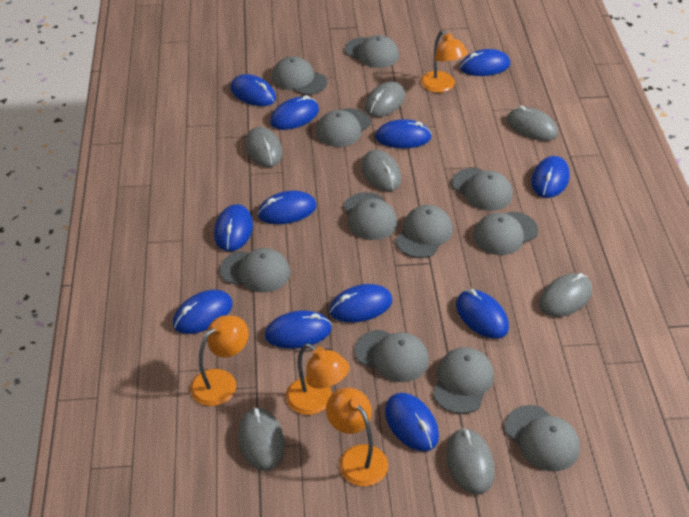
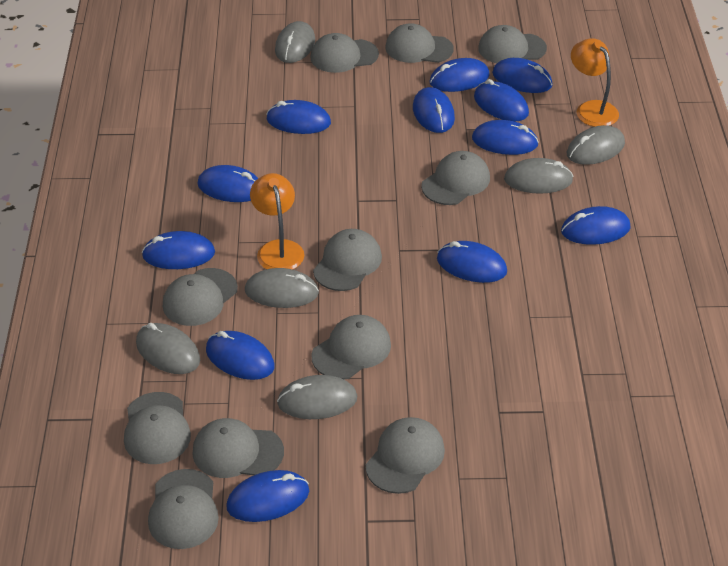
grey mouse: [238,407,285,471] [245,127,282,167] [361,150,401,191] [365,81,405,117] [446,428,495,495] [507,106,558,141] [539,273,592,317] = 7 -> [136,323,200,374] [245,268,319,308] [275,21,315,63] [277,375,357,419] [504,158,573,194] [567,125,625,165] = 6
orange lamp: [190,315,249,406] [286,343,350,415] [326,387,388,487] [420,30,468,93] = 4 -> [250,173,304,270] [571,38,619,127] = 2

